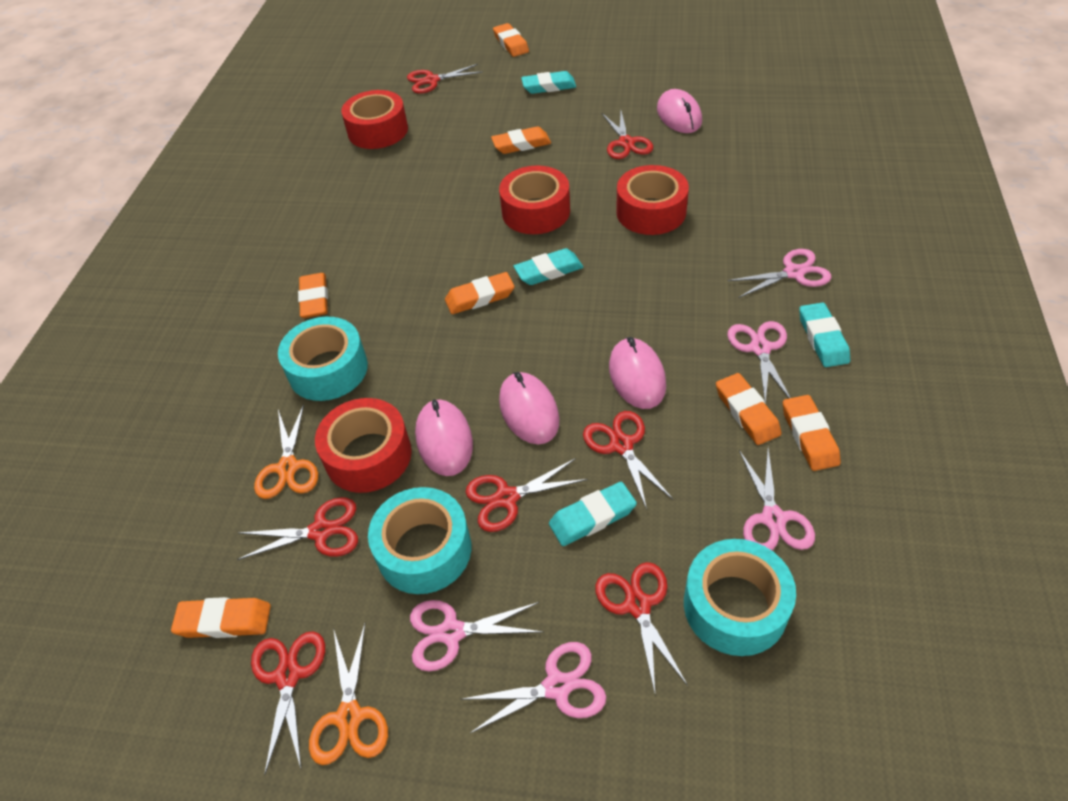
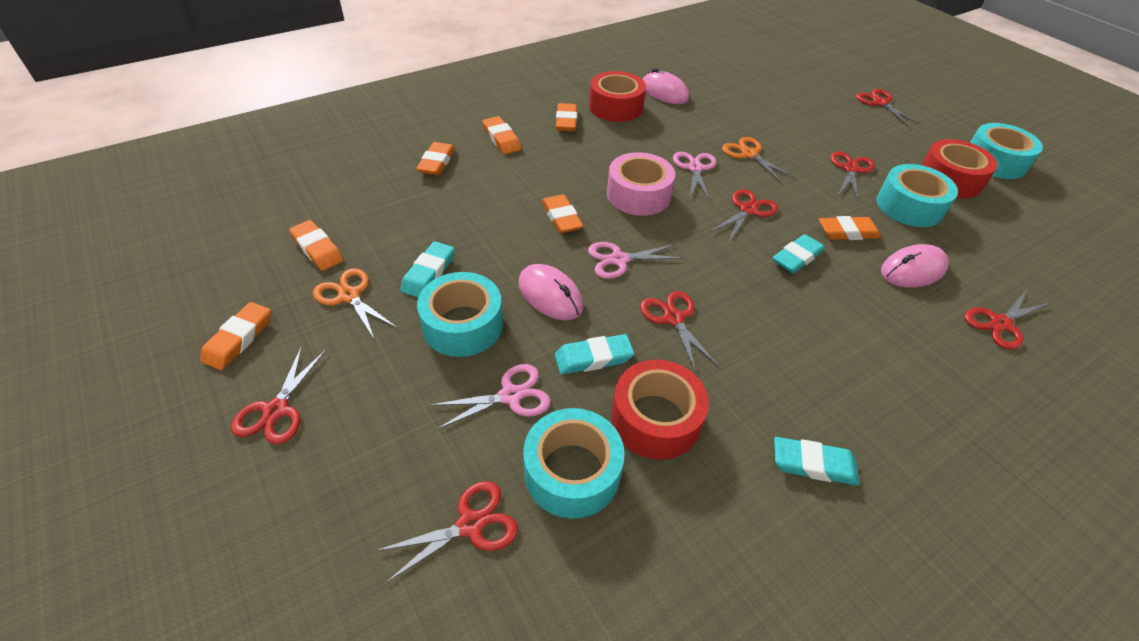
pink mouse: [415,399,473,476] [499,372,560,444] [609,337,666,409] [657,89,702,133] = 4 -> [519,264,583,320] [642,68,689,104] [881,244,949,288] = 3
pink scissors: [410,600,543,671] [462,642,606,734] [727,321,790,404] [728,249,831,298] [739,449,815,550] = 5 -> [430,364,551,430] [588,242,684,279] [673,152,716,201] = 3
pink tape: none = 0 -> [607,152,675,216] = 1
red tape: [315,398,412,493] [341,90,408,149] [499,165,570,234] [616,165,689,235] = 4 -> [589,71,646,122] [611,360,709,460] [921,139,998,198] = 3
turquoise tape: [278,317,368,401] [368,487,471,594] [684,539,796,656] = 3 -> [417,272,503,357] [523,408,625,519] [877,164,958,227] [970,123,1043,179] = 4

